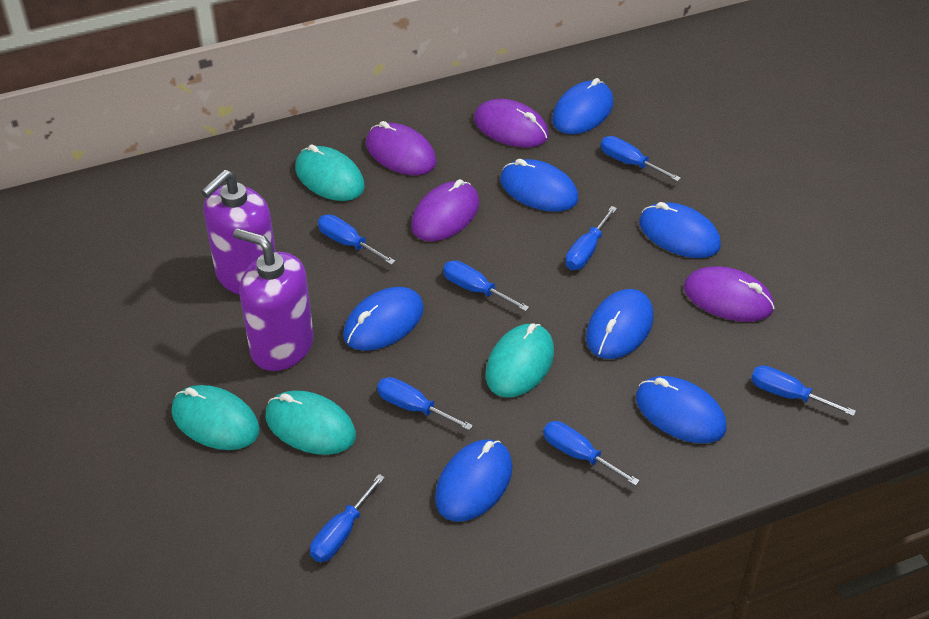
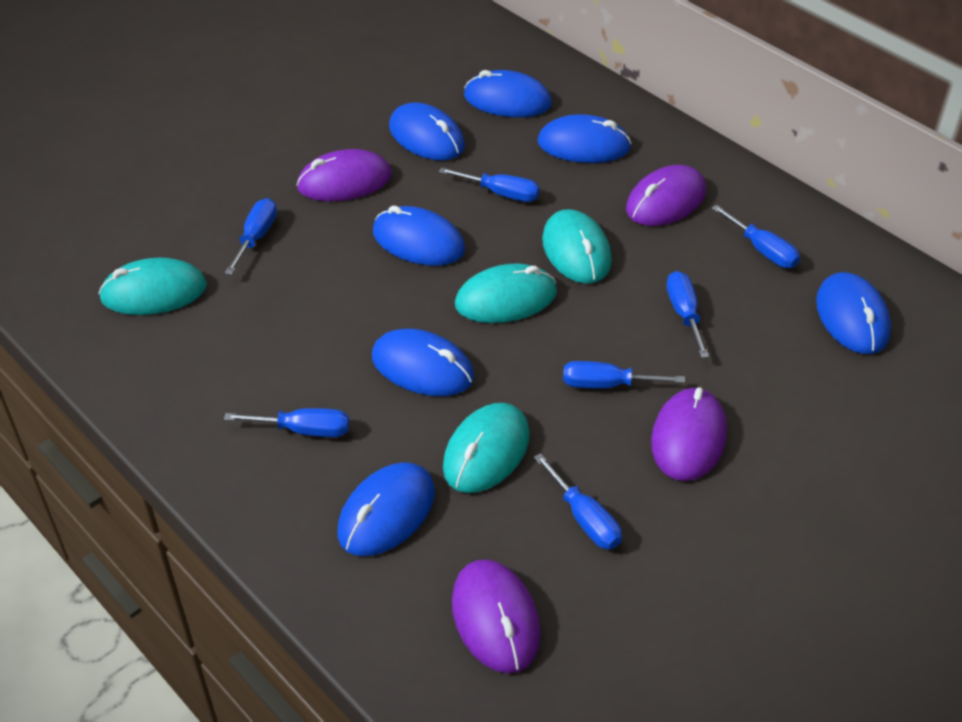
blue screwdriver: [310,474,385,562] [318,214,396,265] [377,377,473,431] [443,260,529,311] [543,421,640,486] [565,206,617,270] [600,136,681,182] [751,365,856,416] = 8 -> [224,408,349,437] [225,198,277,275] [439,167,540,202] [534,453,622,549] [563,361,685,389] [667,271,709,358] [712,205,800,268] = 7
purple soap dispenser: [201,170,276,295] [233,228,314,371] = 2 -> none = 0

